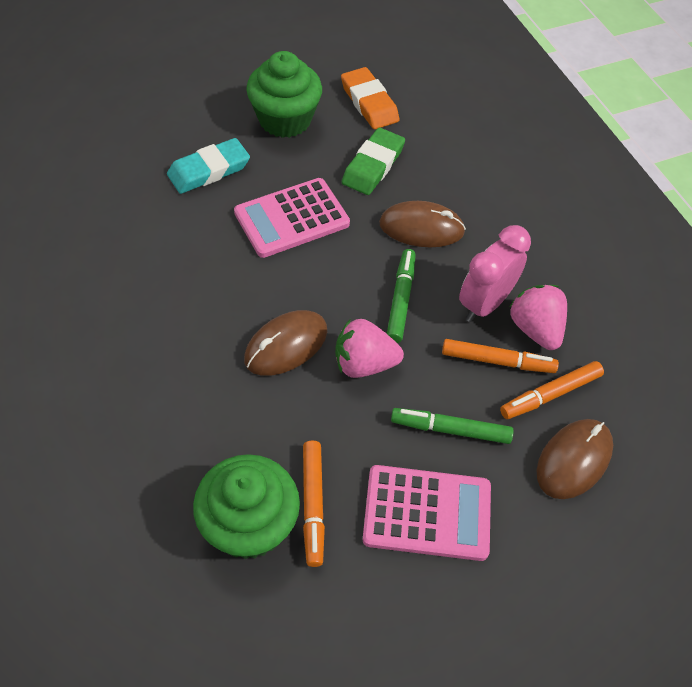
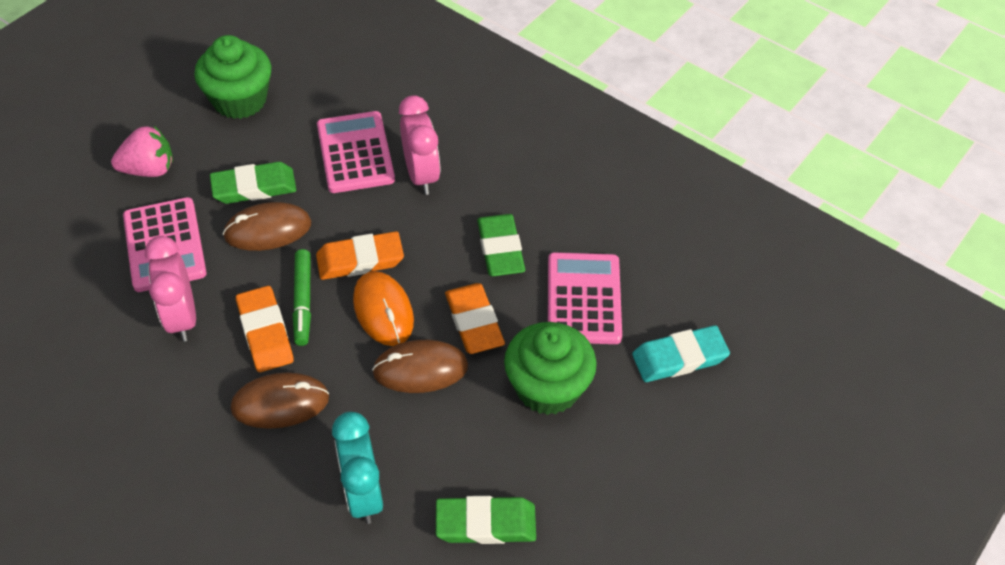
green eraser: [342,128,405,195] = 1 -> [210,162,296,204] [436,496,536,544] [477,214,525,276] = 3
green marker: [387,249,416,343] [391,408,514,444] = 2 -> [293,249,311,346] = 1
orange eraser: [341,67,399,129] = 1 -> [236,286,294,372] [316,231,404,280] [445,283,505,354] = 3
orange marker: [303,441,325,567] [442,339,559,373] [500,361,604,419] = 3 -> none = 0
orange mouse: none = 0 -> [353,271,414,346] = 1
pink calculator: [234,178,350,258] [362,465,491,561] = 2 -> [123,197,207,292] [317,111,395,193] [548,252,622,344] = 3
pink clock: [459,225,531,322] = 1 -> [145,236,196,342] [399,95,440,195] = 2
pink strawberry: [335,319,404,378] [509,285,567,350] = 2 -> [111,126,173,177] = 1
turquoise clock: none = 0 -> [332,412,383,524] = 1

